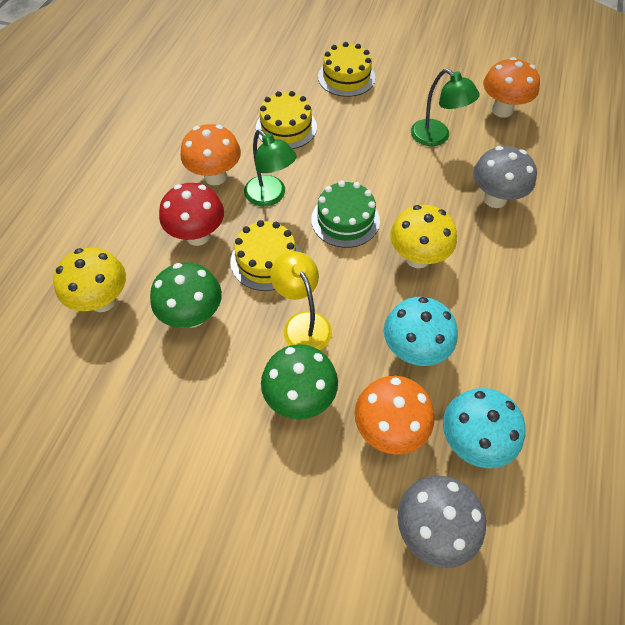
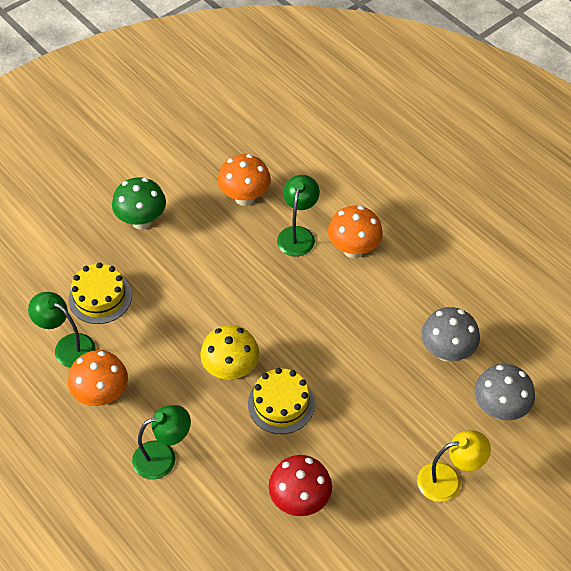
green cake: [311,181,380,248] = 1 -> none = 0
green lamp: [244,130,297,206] [411,69,480,146] = 2 -> [28,292,96,368] [132,405,191,480] [277,175,320,257] = 3
green mushroom: [150,262,222,328] [261,344,338,419] = 2 -> [112,177,166,230] = 1
turquoise mushroom: [384,297,458,366] [443,388,526,468] = 2 -> none = 0
yellow cake: [231,220,301,291] [256,91,317,149] [318,42,375,97] = 3 -> [69,262,132,324] [248,368,315,434] = 2
yellow mushroom: [53,247,126,312] [390,205,457,268] = 2 -> [200,325,259,380] = 1

